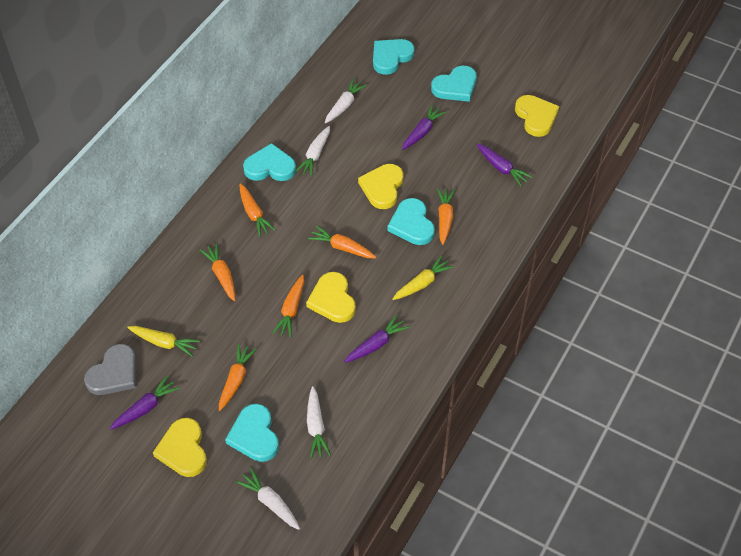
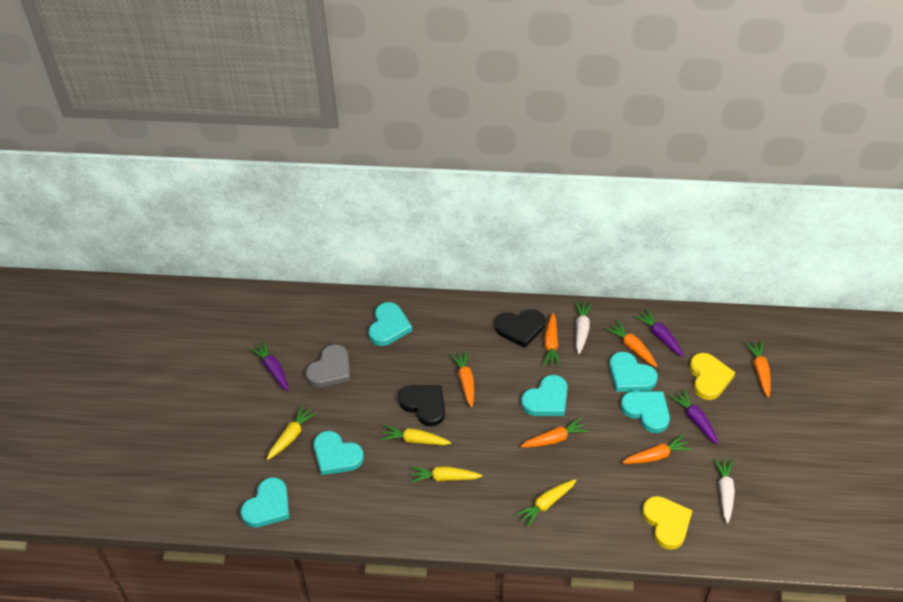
black heart: none = 0 -> [398,385,445,426] [495,309,545,348] = 2
purple carrot: [110,375,180,430] [344,315,410,363] [402,105,446,150] [476,144,532,187] = 4 -> [250,341,289,391] [635,309,684,357] [670,389,719,444] = 3
turquoise heart: [225,404,279,462] [243,143,296,181] [373,39,415,75] [387,198,435,245] [431,66,477,102] = 5 -> [241,477,290,528] [314,431,364,475] [369,302,412,346] [521,375,568,416] [609,352,658,392] [621,391,670,433] = 6
white carrot: [236,468,300,530] [295,126,330,177] [307,386,331,459] [325,79,367,123] = 4 -> [575,301,592,354] [714,458,735,523] = 2
yellow carrot: [127,326,200,357] [393,255,454,300] = 2 -> [267,405,317,460] [381,425,451,445] [410,466,482,483] [515,479,577,527] = 4
yellow heart: [153,418,207,477] [306,272,356,323] [358,164,403,209] [515,95,559,137] = 4 -> [642,496,693,550] [690,353,735,400] = 2

